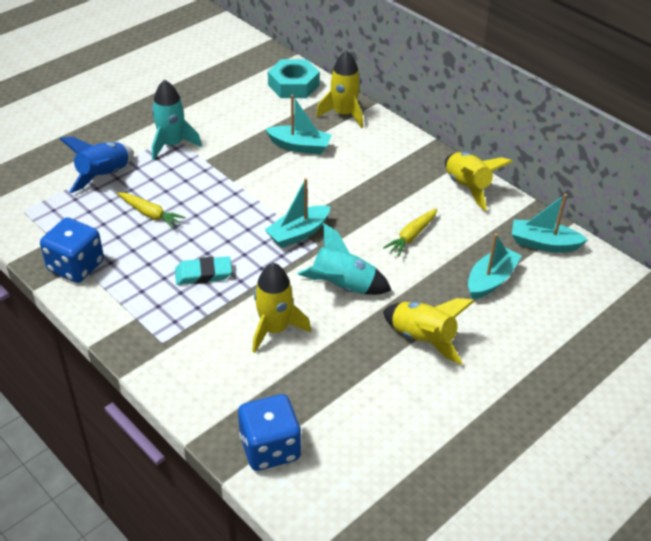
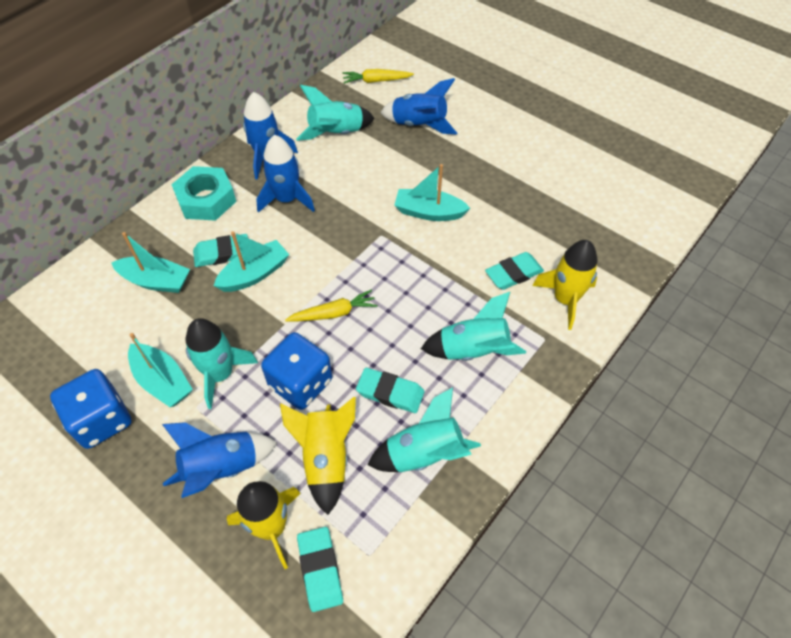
blue rocket: [60,137,134,193] = 1 -> [162,422,277,498] [243,92,298,180] [256,135,315,213] [380,78,457,134] = 4
turquoise eraser: [175,256,232,285] = 1 -> [193,234,248,267] [297,527,343,612] [356,368,424,413] [485,252,544,290] = 4
turquoise rocket: [152,80,202,160] [298,223,392,295] = 2 -> [185,318,258,409] [296,85,375,141] [368,387,481,472] [421,292,526,361] = 4
yellow rocket: [252,263,311,353] [316,50,363,128] [383,298,475,365] [445,152,513,211] = 4 -> [227,481,301,569] [280,397,356,515] [533,240,598,330] = 3

